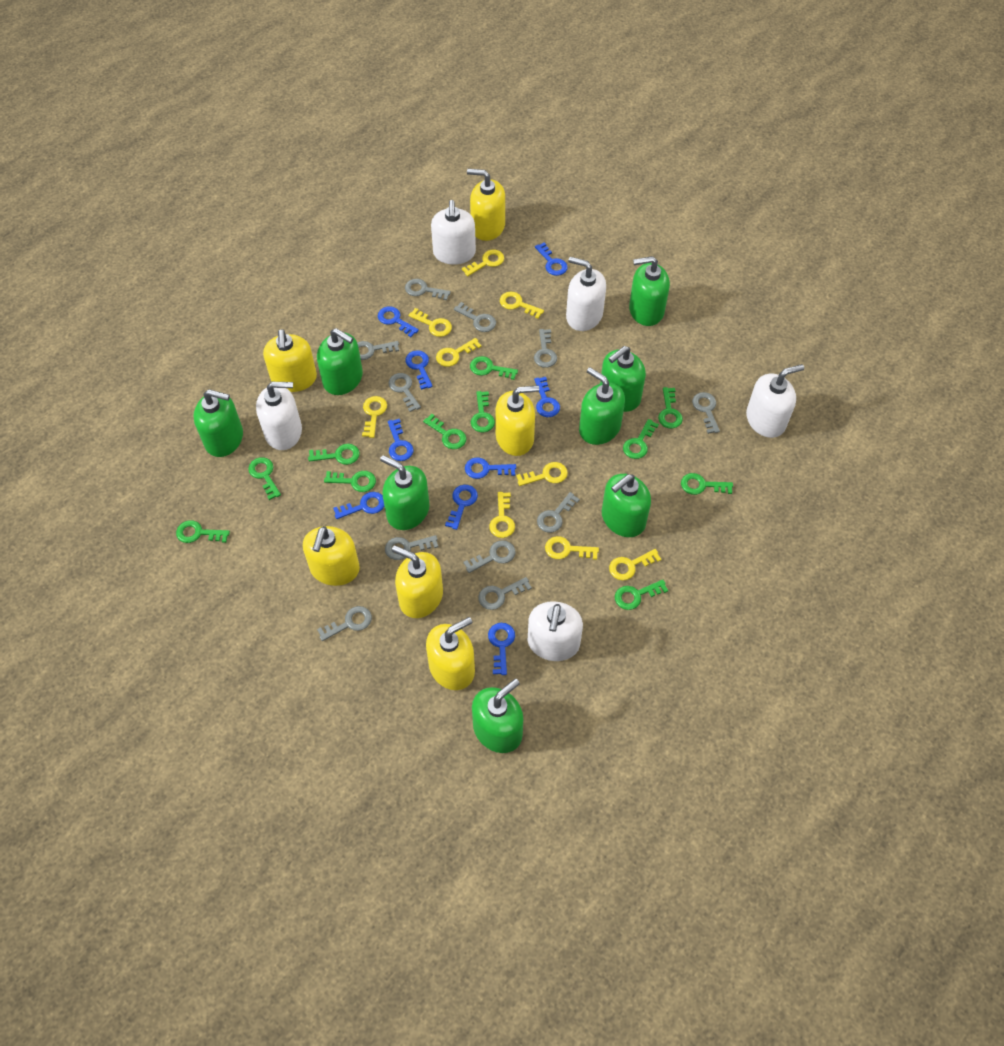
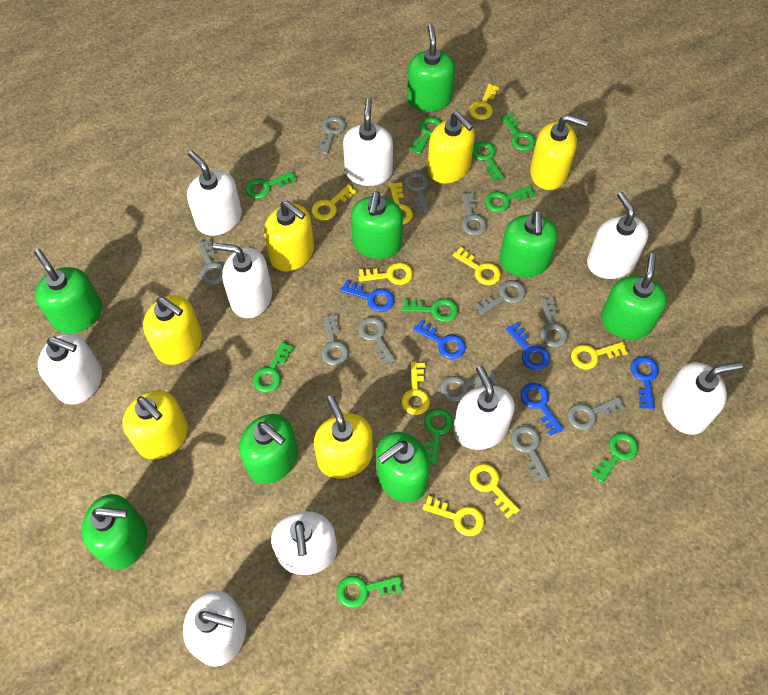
blue key: [333,492,384,519] [378,306,419,337] [388,419,413,461] [405,350,433,390] [445,485,478,530] [465,458,516,479] [488,623,515,675] [534,377,560,417] [535,242,568,276] = 9 -> [340,280,394,312] [413,320,466,359] [506,322,550,370] [520,383,564,435] [630,356,659,410] = 5
green key: [176,520,230,543] [248,457,281,500] [308,444,360,465] [324,471,376,492] [423,414,467,449] [470,356,518,380] [471,391,495,432] [615,580,668,610] [623,419,659,459] [658,387,683,429] [681,473,733,495] = 11 -> [246,172,296,199] [253,342,294,392] [337,576,402,608] [402,298,458,322] [410,117,441,155] [424,408,453,465] [472,141,504,181] [485,186,535,212] [501,113,536,151] [590,433,638,483] = 10
white soap dispenser: [256,382,302,450] [431,200,476,265] [527,601,583,661] [566,257,606,331] [746,364,804,438] = 5 -> [38,333,102,405] [183,590,246,667] [187,151,242,236] [213,243,272,318] [271,511,337,575] [343,98,393,186] [453,365,515,450] [587,192,648,279] [662,362,743,435] = 9

